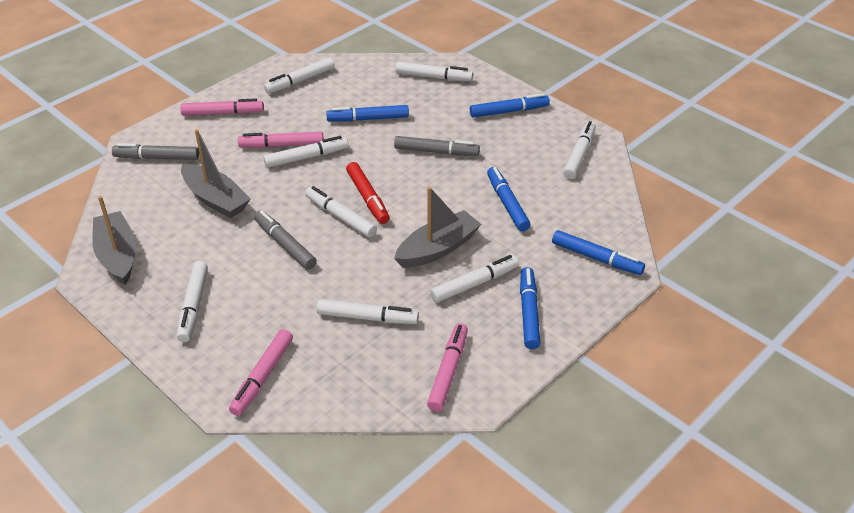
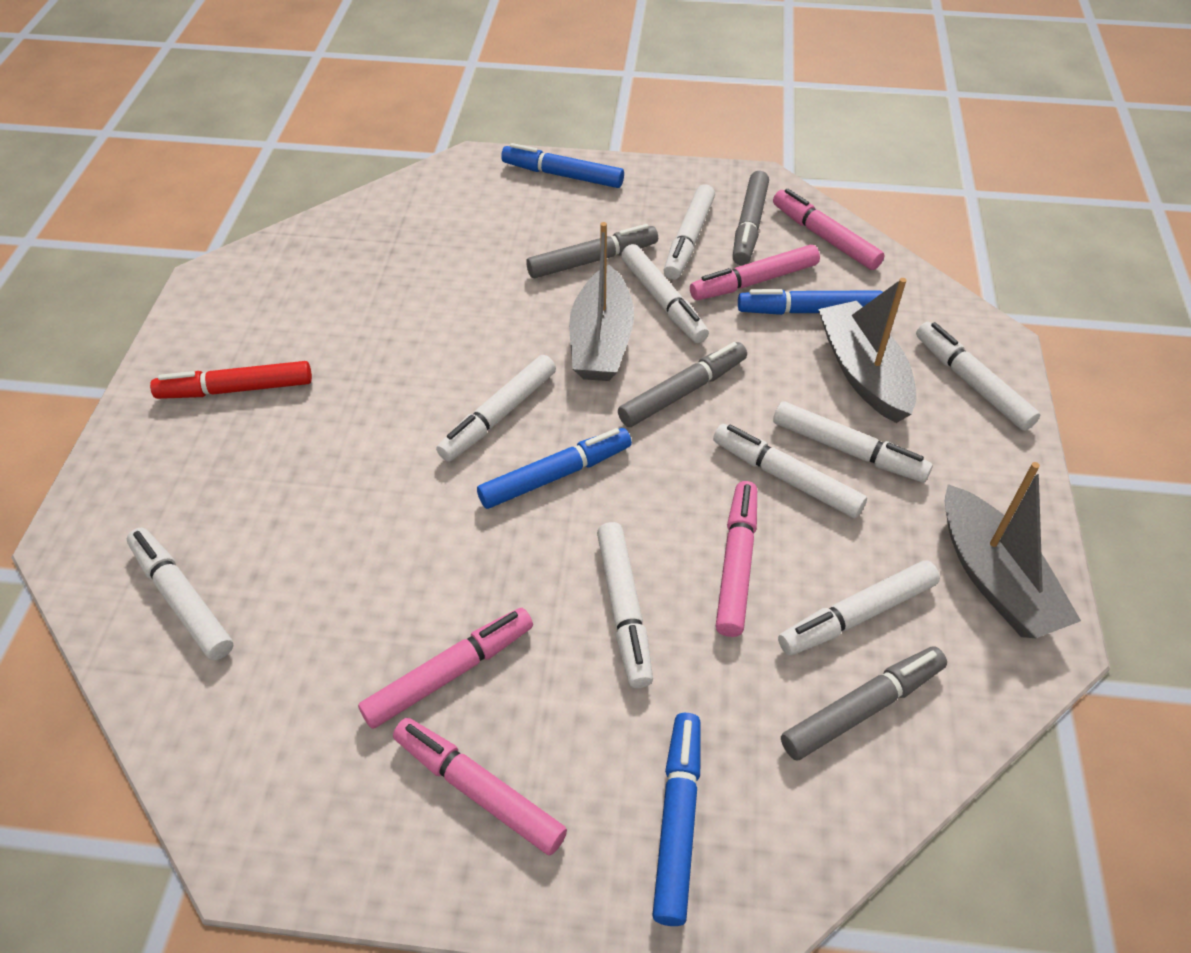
blue marker: [326,105,409,122] [470,94,550,117] [487,167,530,231] [520,267,540,349] [552,230,645,275] = 5 -> [477,428,632,509] [501,143,624,188] [652,713,701,926] [738,289,883,315] = 4
grey marker: [112,143,199,160] [254,210,317,270] [394,136,480,156] = 3 -> [526,224,658,278] [618,342,747,427] [733,171,769,265] [781,647,947,761] = 4
pink marker: [180,98,264,116] [229,329,293,416] [238,132,324,148] [427,323,468,412] = 4 -> [358,608,533,729] [393,718,567,855] [690,245,820,300] [716,481,757,637] [773,189,885,270] = 5
white marker: [177,261,208,342] [263,136,348,168] [264,57,335,94] [305,186,377,238] [317,299,419,324] [396,62,473,81] [430,255,519,303] [563,121,596,179] = 8 -> [127,528,233,660] [436,355,556,462] [597,522,653,688] [621,244,709,343] [664,184,715,280] [713,424,867,518] [773,401,933,482] [778,560,940,655] [916,322,1040,431] = 9

